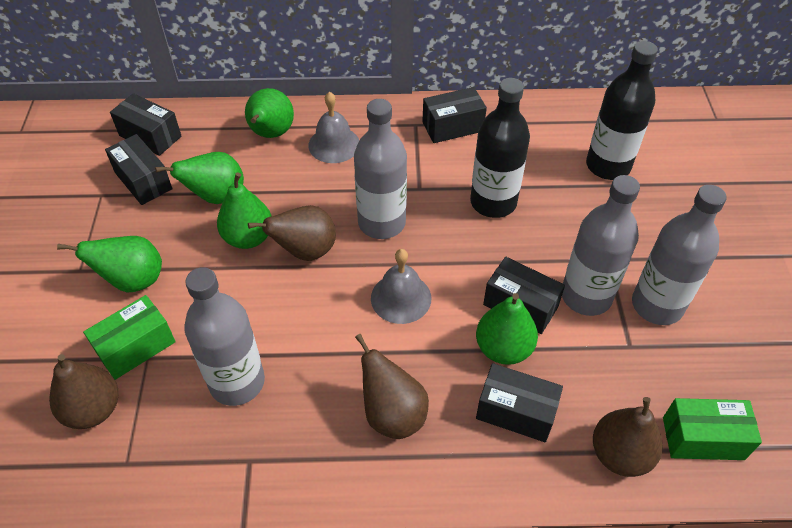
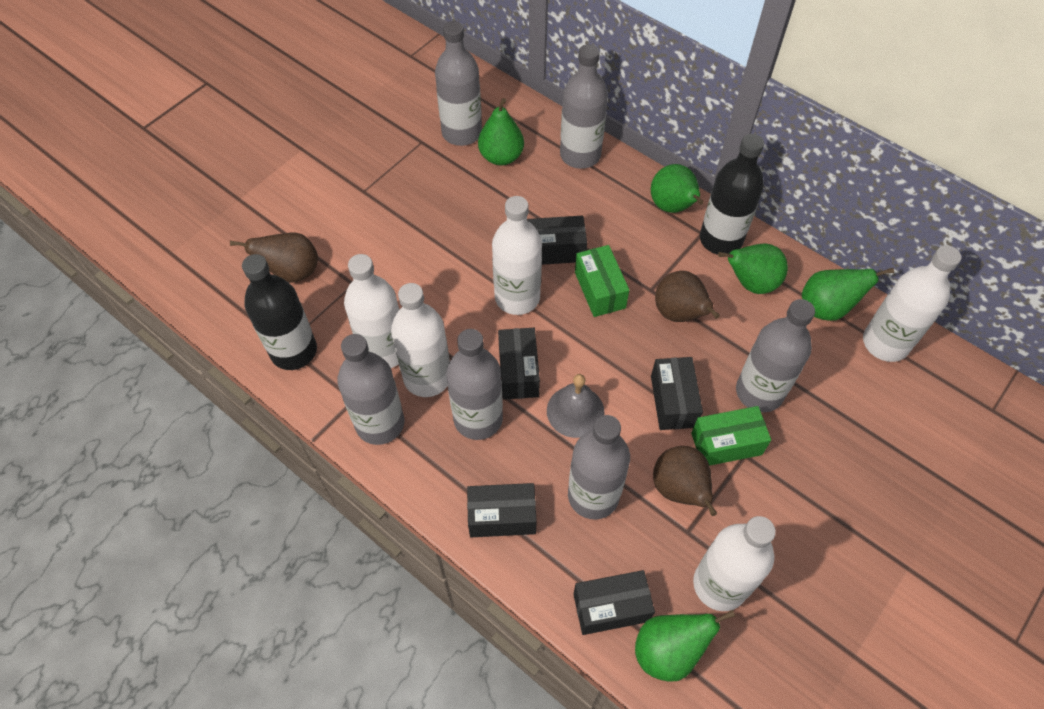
brown pear: [49,354,119,429] [248,205,336,261] [355,334,429,439] [593,397,663,477] = 4 -> [230,233,318,283] [653,446,717,516] [655,271,720,322] = 3
grey bell: [308,92,359,163] [371,249,431,324] = 2 -> [547,374,605,438] = 1
grey bottle: [184,267,265,406] [354,99,407,239] [562,175,640,316] [632,185,727,325] = 4 -> [337,334,404,445] [435,21,482,146] [446,329,503,440] [560,44,608,169] [568,415,630,519] [736,299,815,412] = 6
white bottle: none = 0 -> [344,254,400,368] [391,283,450,397] [492,196,542,315] [693,516,776,611] [863,245,961,362] = 5

